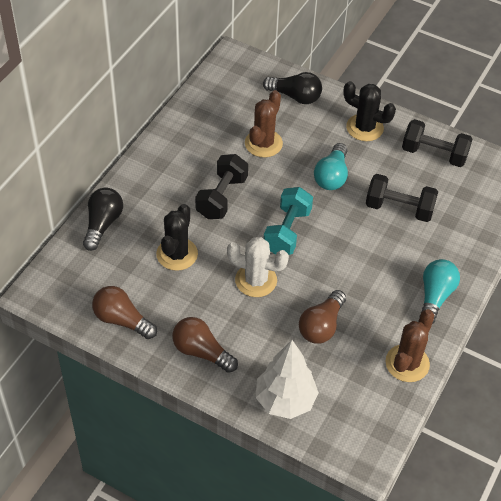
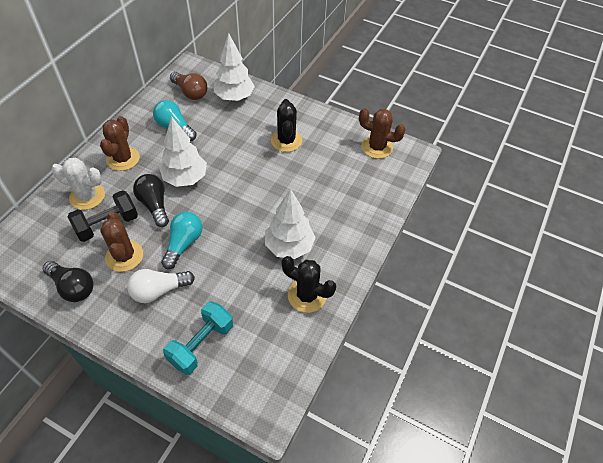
black dumbbell: [195,154,248,219] [366,174,438,222] [402,119,472,167] = 3 -> [67,190,138,242] = 1
brown cactus: [245,90,283,157] [385,309,434,382] = 2 -> [100,116,140,171] [100,212,143,272] [359,108,406,159] = 3
brown light bulb: [92,286,157,339] [172,317,238,373] [299,290,346,344] = 3 -> [170,72,207,100] = 1
white light bulb: none = 0 -> [127,269,195,303] = 1
white tree: [256,340,319,419] = 1 -> [160,116,207,187] [214,33,255,101] [265,189,316,259] = 3

